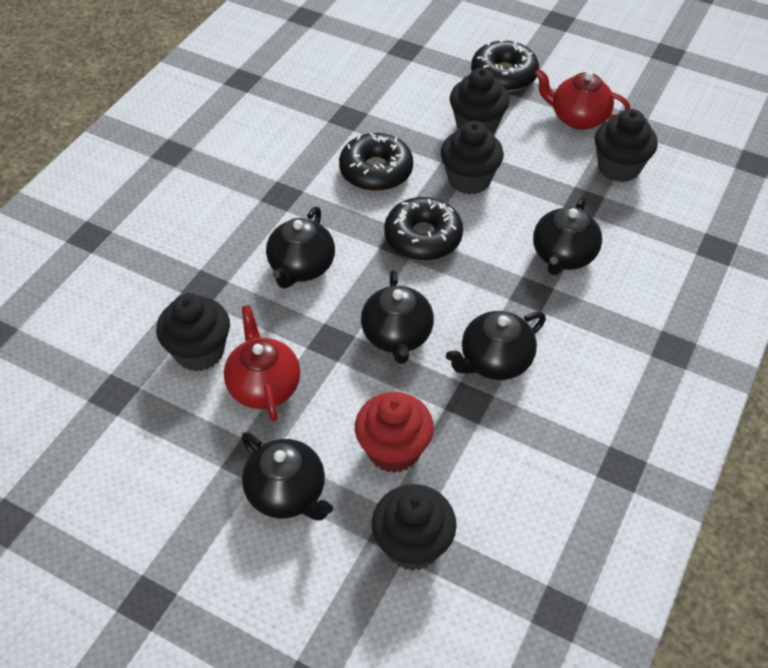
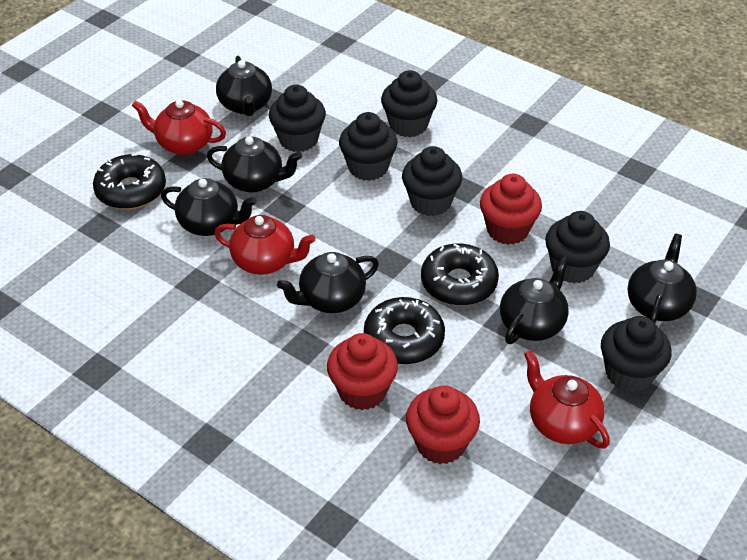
black cupcake: [156,293,230,372] [372,484,457,571] [441,121,504,195] [450,68,510,134] [595,109,658,182] = 5 -> [269,85,326,152] [339,112,398,181] [381,70,437,137] [402,146,462,216] [545,211,610,283] [601,316,672,392] = 6
black teapot: [241,432,333,520] [266,207,335,288] [361,270,434,364] [446,311,546,380] [533,197,602,275] = 5 -> [161,178,257,236] [207,136,302,193] [216,56,272,116] [277,252,379,313] [500,256,569,344] [628,234,697,323] = 6
red cupcake: [355,392,434,473] = 1 -> [327,333,398,410] [406,385,480,464] [480,174,542,245] = 3
red teapot: [224,305,300,422] [535,69,630,130] = 2 -> [132,100,226,155] [214,215,316,275] [524,350,610,449] = 3

